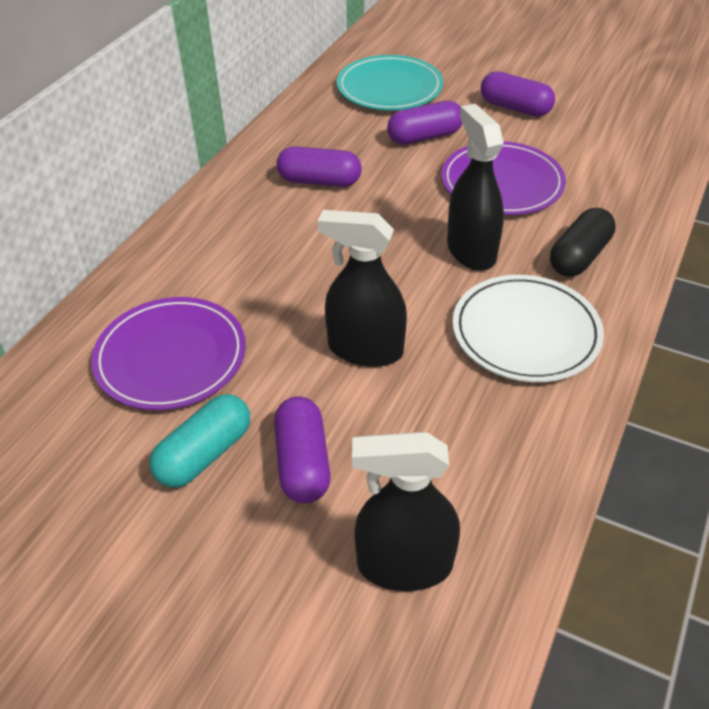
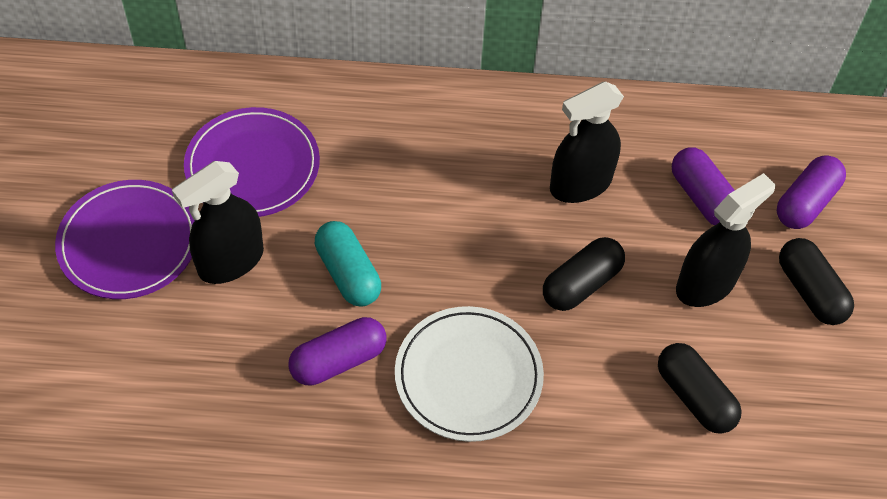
black capsule: [550,208,616,277] = 1 -> [543,237,625,311] [658,343,742,434] [779,238,854,325] = 3
purple capsule: [274,396,330,504] [277,146,361,187] [387,101,462,145] [481,71,555,117] = 4 -> [288,317,386,385] [672,147,735,226] [777,155,846,229] = 3
turquoise plate: [337,55,443,110] = 1 -> none = 0

